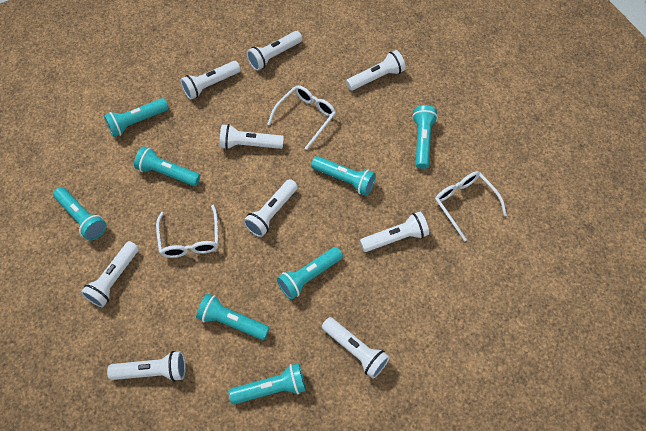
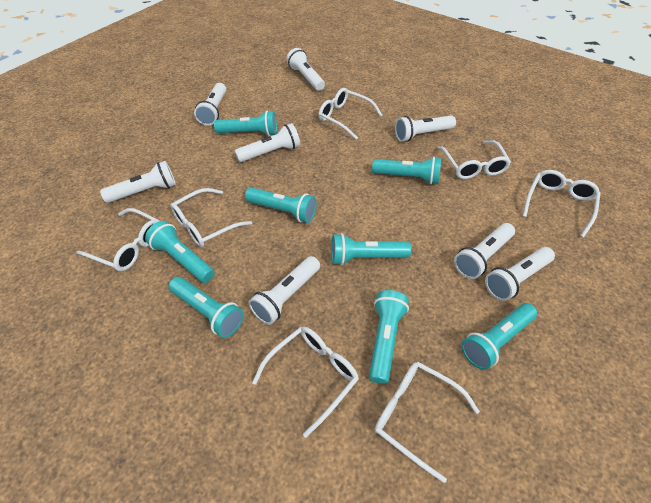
white flashlight: [81,241,139,307] [107,351,186,382] [180,61,241,100] [220,124,284,149] [243,179,298,237] [247,31,302,71] [322,317,390,379] [346,50,406,91] [360,212,429,252] = 9 -> [100,161,176,203] [194,83,226,126] [235,123,300,162] [249,256,320,325] [286,48,325,91] [395,115,456,142] [454,223,515,279] [485,247,555,301] = 8
white glasses: [156,205,219,258] [268,85,336,150] [435,171,507,242] = 3 -> [77,208,160,271] [170,188,252,247] [252,327,359,437] [319,88,382,140] [374,362,480,483] [438,140,511,179] [523,170,601,237] = 7

